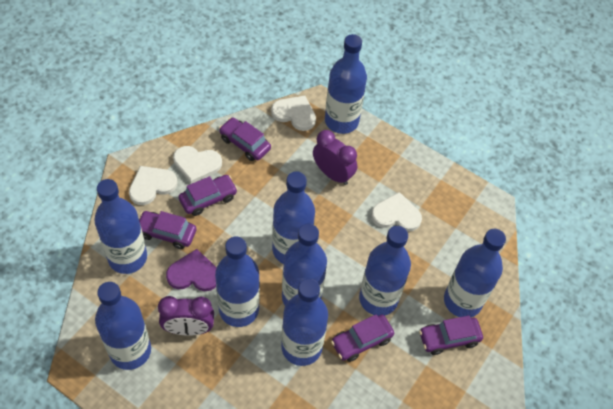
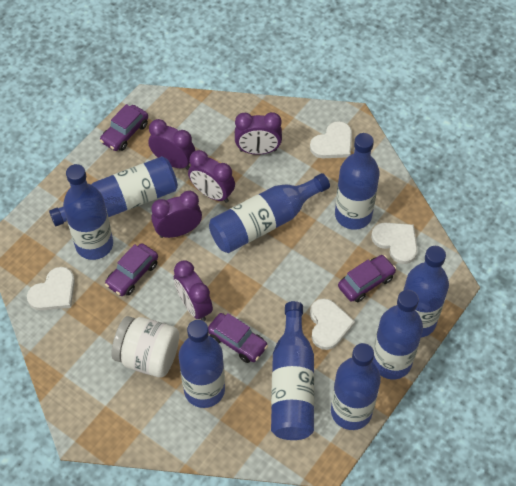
purple car: [139,211,196,249] [179,175,238,216] [219,117,271,161] [331,315,394,362] [419,316,483,355] = 5 -> [100,104,148,151] [105,243,158,296] [208,313,268,363] [338,255,396,302] = 4
purple clock: [158,296,214,336] [313,130,357,185] = 2 -> [148,119,195,170] [151,191,202,238] [174,260,213,321] [188,150,235,203] [235,112,282,155] = 5
purple heart: [166,249,217,291] = 1 -> none = 0
white jar: none = 0 -> [112,316,179,378] = 1

